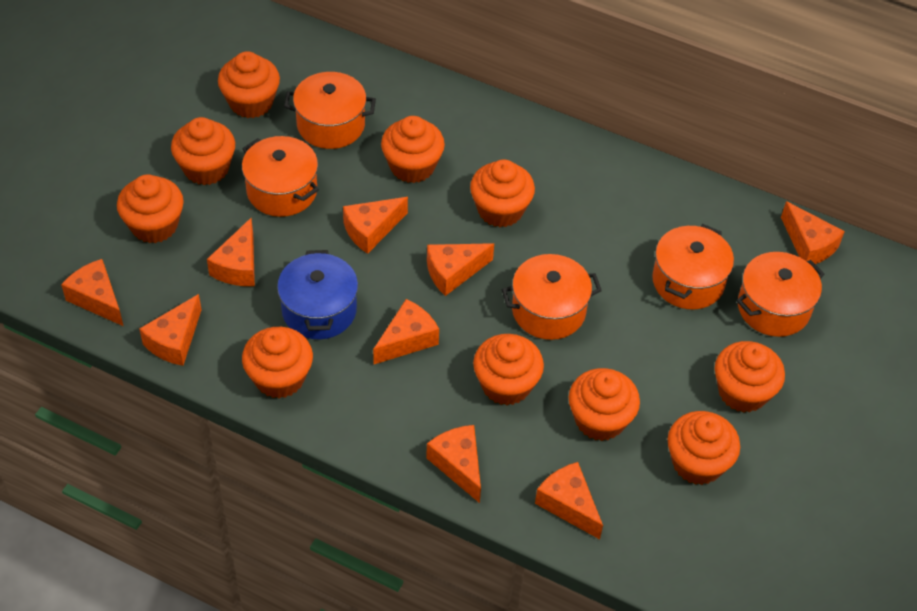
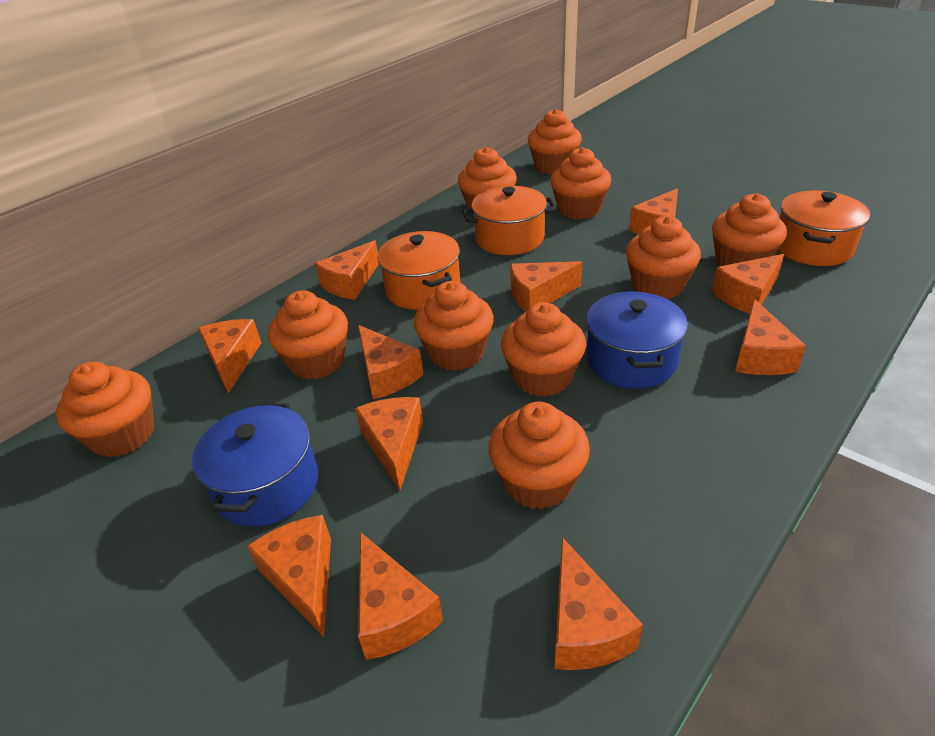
blue pot: [277,250,358,339] = 1 -> [192,403,318,527] [586,291,688,389] = 2
orange cheese: [61,259,123,326] [139,294,201,366] [207,218,255,286] [343,197,408,254] [373,299,439,364] [426,425,481,503] [427,243,494,296] [535,462,603,539] [781,201,845,264] = 9 -> [198,319,261,393] [247,515,331,637] [315,240,379,300] [355,397,423,491] [358,325,424,399] [358,533,443,660] [510,261,582,312] [555,537,643,670] [629,188,678,234] [712,254,784,314] [735,299,806,375] = 11
orange pot: [242,136,319,217] [284,72,376,149] [502,254,602,340] [652,224,734,309] [736,252,825,337] = 5 -> [377,231,460,310] [462,186,557,255] [778,191,870,266] = 3

